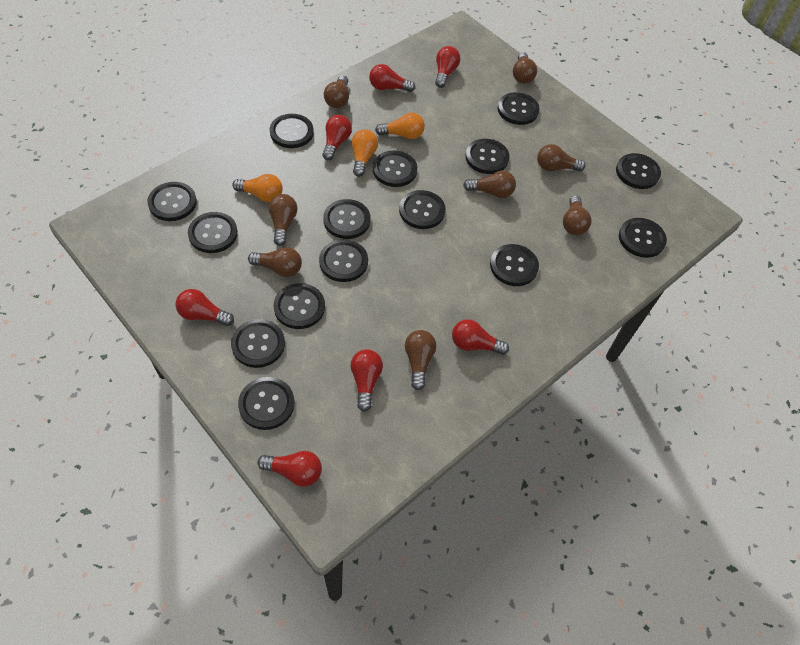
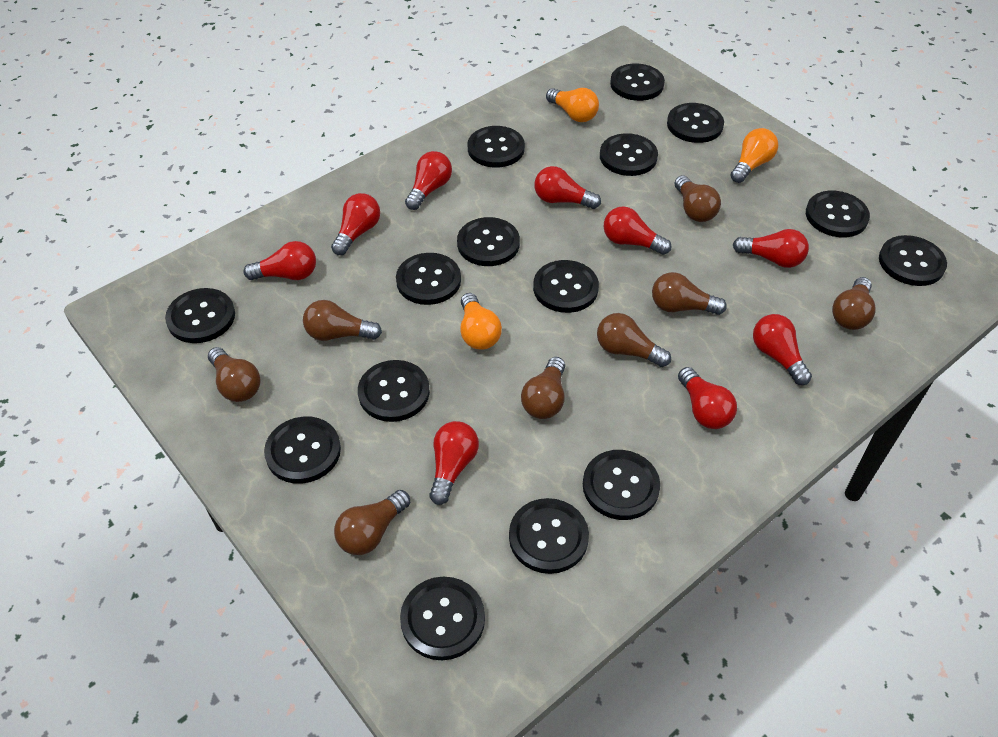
red light bulb: [176,289,234,326] [258,451,322,487] [322,115,352,160] [350,349,383,412] [369,64,415,92] [435,46,460,88] [452,319,509,355] = 7 -> [244,241,316,280] [331,193,380,255] [405,151,452,210] [429,421,479,505] [534,166,601,209] [604,206,671,255] [678,367,737,429] [733,229,809,268] [753,314,812,385] = 9

